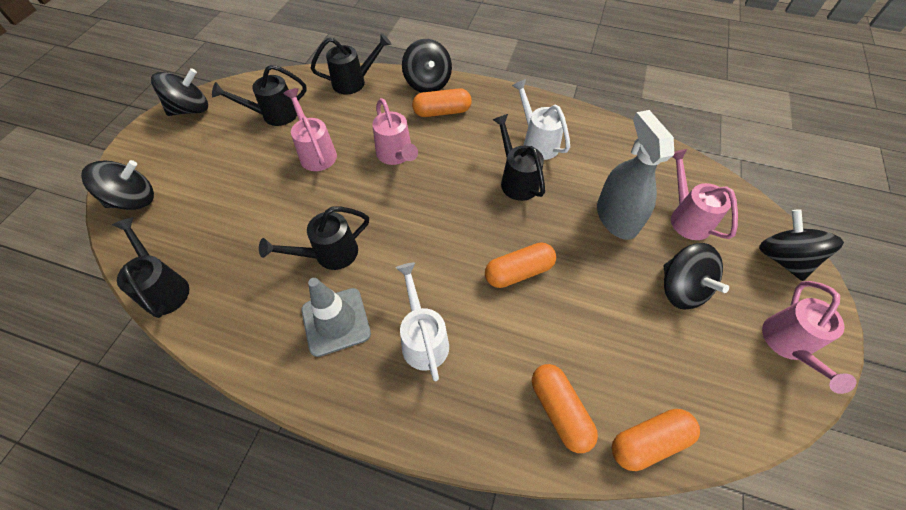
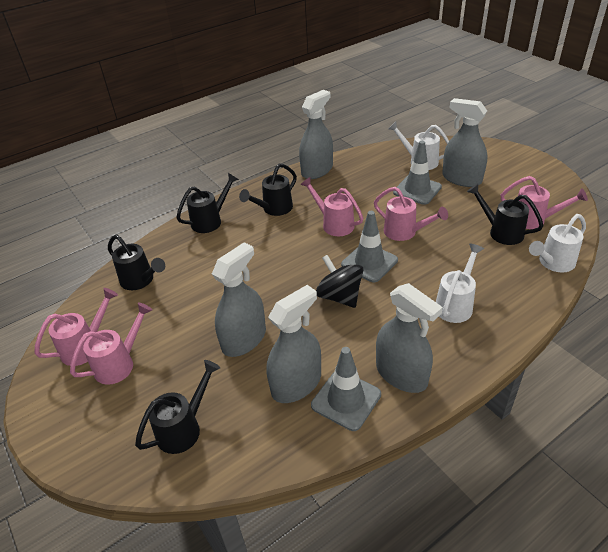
black spinning top: [81,160,154,210] [151,68,208,116] [402,39,452,93] [664,243,729,310] [759,209,844,281] = 5 -> [316,255,363,308] = 1
grey spray bottle: [597,110,674,240] = 1 -> [212,242,266,357] [267,285,321,403] [299,90,333,179] [376,283,443,393] [442,98,488,187] = 5
grey traffic cone: [301,278,371,357] = 1 -> [311,347,381,431] [341,211,398,282] [393,141,442,205] = 3
orange capsule: [412,88,472,117] [485,242,556,288] [532,364,598,453] [612,409,700,471] = 4 -> none = 0
pink watering can: [283,88,337,171] [372,98,418,165] [671,149,738,240] [762,281,856,394] = 4 -> [34,288,118,366] [70,303,153,385] [300,177,363,236] [374,187,448,241] [501,176,588,229] = 5
white watering can: [396,263,449,381] [512,79,570,160] = 2 -> [388,121,449,170] [436,244,484,323] [529,214,586,273] = 3

